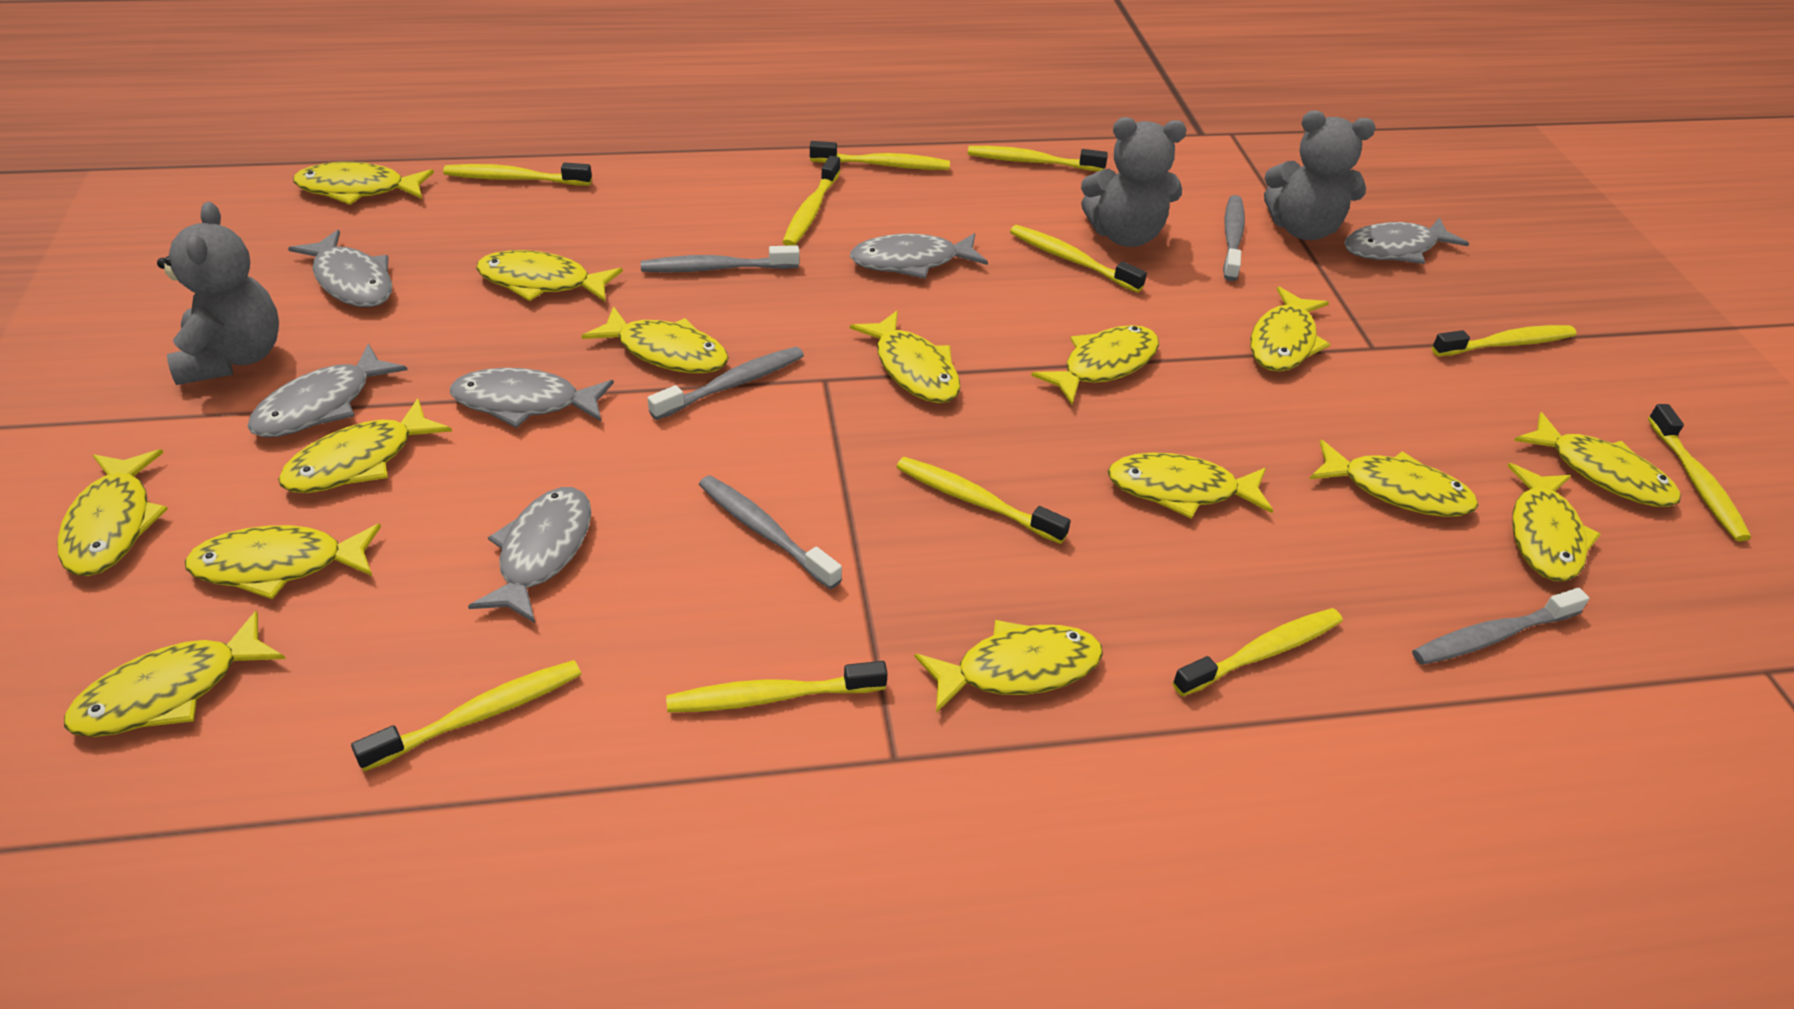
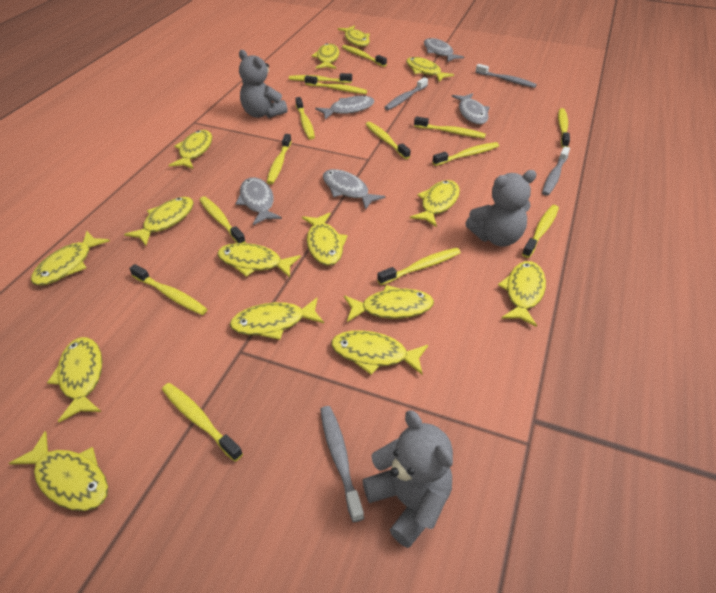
grey fish: [247,343,408,437] [288,230,392,307] [450,368,614,428] [468,487,591,623] [850,233,988,279] [1344,217,1469,264] = 6 -> [236,177,282,225] [315,95,375,120] [323,169,385,210] [424,38,464,62] [452,93,490,124] = 5
grey toothbrush: [641,245,800,273] [648,347,804,420] [699,475,842,589] [1223,195,1245,281] [1412,588,1589,665] = 5 -> [320,406,364,522] [384,77,428,110] [476,64,537,88] [542,146,570,196] = 4
yellow toothbrush: [351,660,581,771] [443,163,592,185] [666,661,888,712] [783,156,840,246] [810,141,950,170] [897,457,1071,544] [968,146,1108,171] [1010,225,1147,292] [1173,608,1343,697] [1432,325,1577,356] [1648,404,1751,541] = 11 -> [129,264,208,315] [162,383,243,462] [199,196,246,243] [267,134,292,184] [289,73,352,83] [295,97,315,140] [305,75,367,94] [342,45,387,67] [365,122,411,159] [377,248,461,285] [414,116,486,138] [432,142,499,166] [522,205,559,258] [558,108,570,148] = 14

